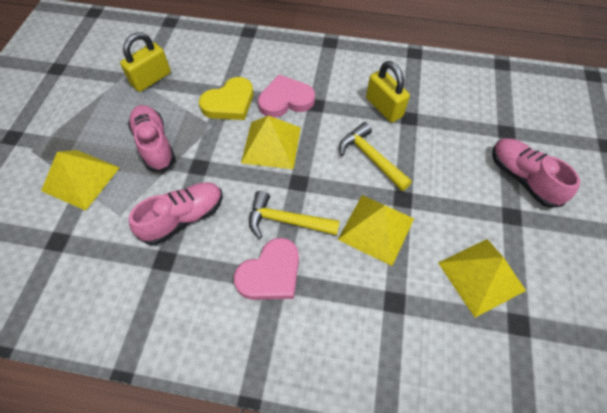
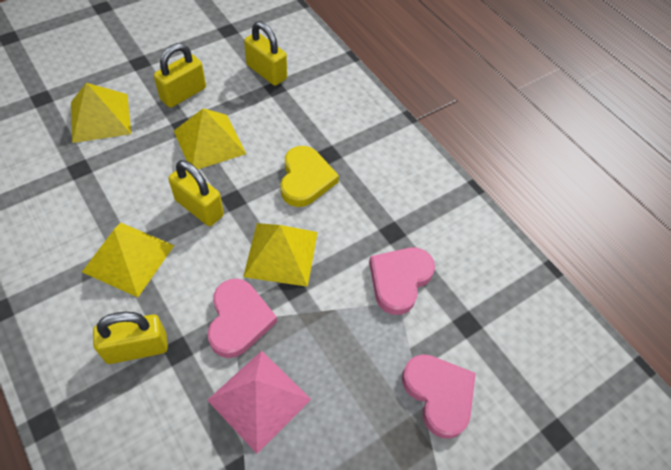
pink heart: [234,238,299,300] [258,75,315,118] = 2 -> [207,279,277,358] [369,248,435,315] [402,354,476,439] = 3
pink pyramid: none = 0 -> [207,351,311,454] = 1
pink shoe: [128,105,175,172] [129,182,223,245] [492,138,580,208] = 3 -> none = 0
yellow hammer: [249,191,340,239] [339,122,412,191] = 2 -> none = 0
yellow padlock: [120,32,171,92] [366,61,410,122] = 2 -> [93,312,168,364] [154,43,206,108] [168,160,224,226] [244,21,287,86] = 4

